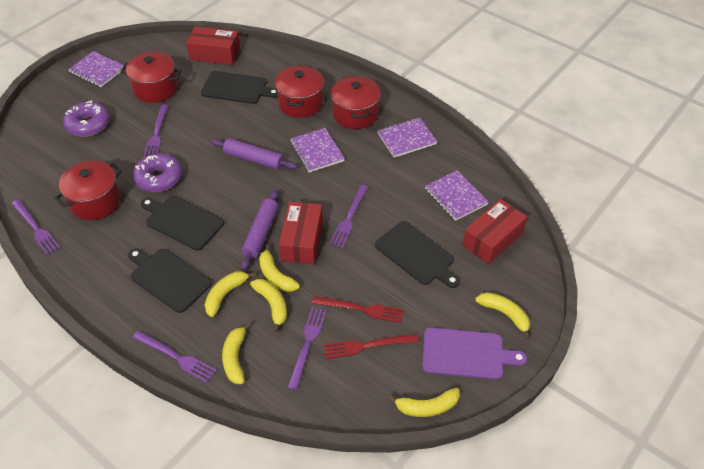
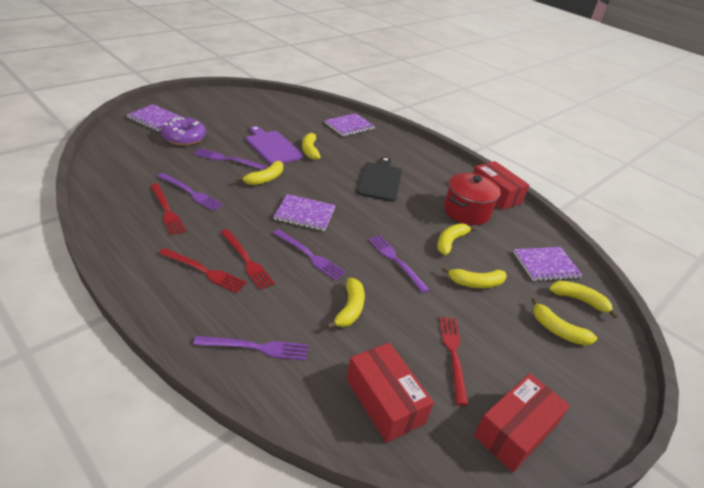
black cutting board: [128,248,212,313] [141,196,224,250] [201,71,277,104] [375,221,460,288] = 4 -> [357,157,402,202] = 1
purple donut: [63,100,110,137] [133,154,182,192] = 2 -> [161,117,206,146] = 1
purple rolling pin: [211,138,297,170] [241,190,279,270] = 2 -> none = 0
red fork: [312,296,404,323] [323,334,419,359] = 2 -> [150,184,186,235] [159,248,247,293] [220,229,275,290] [439,317,468,406] = 4
red pot: [54,160,122,220] [120,52,182,103] [275,65,324,118] [331,76,381,129] = 4 -> [444,173,501,225] = 1
yellow banana: [205,271,256,317] [222,322,251,384] [250,279,287,333] [259,244,300,292] [388,388,460,417] [475,292,530,339] = 6 -> [237,161,283,185] [302,132,321,160] [326,278,365,329] [437,223,477,255] [442,266,507,288] [531,298,597,346] [549,281,618,319] = 7

